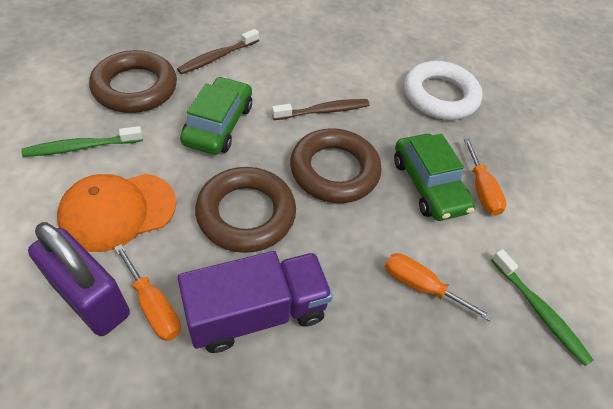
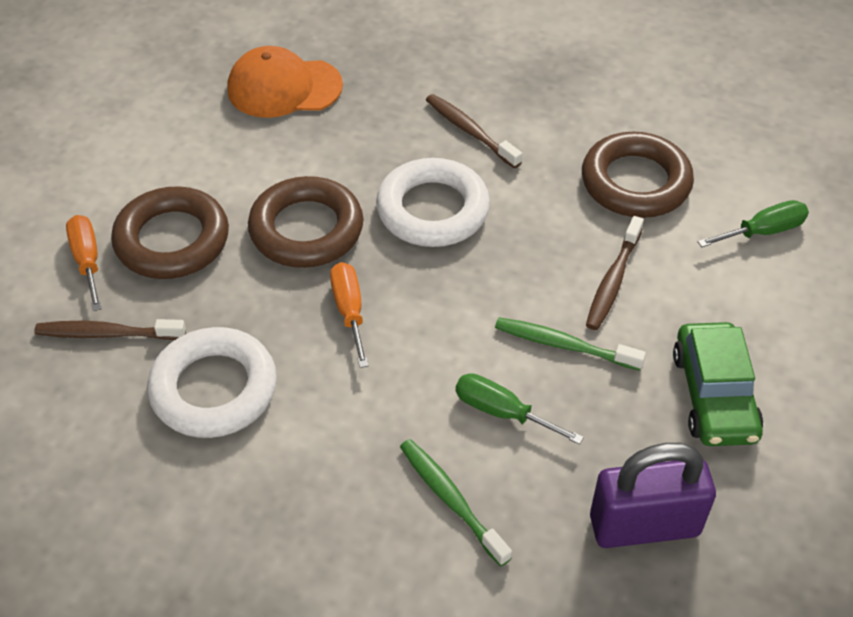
brown toothbrush: [177,29,259,74] [272,99,369,120] = 2 -> [34,319,186,340] [426,94,522,168] [586,216,644,330] = 3
green car: [180,77,252,155] [394,134,475,221] = 2 -> [673,322,763,446] = 1
green screwdriver: none = 0 -> [456,373,584,445] [698,200,809,247] = 2
orange screwdriver: [114,244,181,341] [385,253,493,321] [464,138,507,216] = 3 -> [66,215,102,311] [330,262,369,368] = 2
purple truck: [178,251,333,353] = 1 -> none = 0
white ring: [404,61,482,120] = 1 -> [147,327,277,438] [376,158,490,247] = 2

